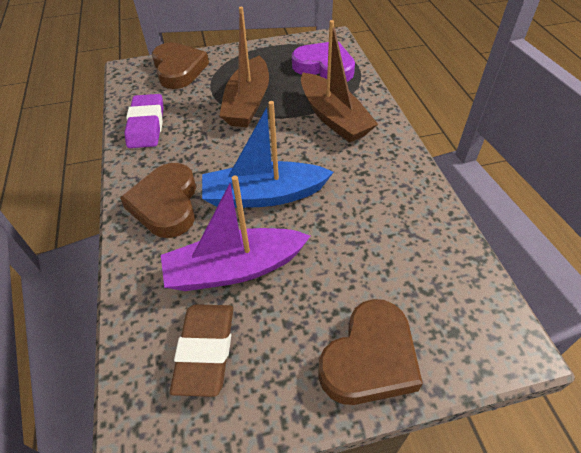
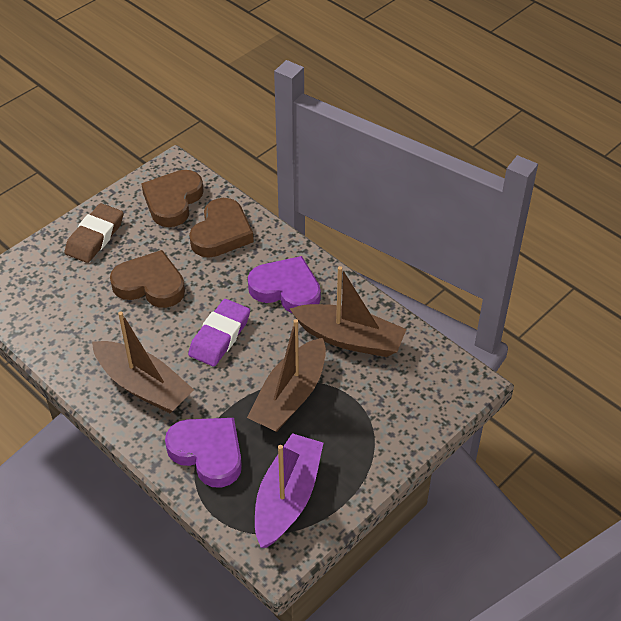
blue boat: [202,101,334,208] = 1 -> none = 0
brown boat: [220,7,269,127] [301,20,378,143] = 2 -> [92,311,194,413] [247,319,326,432] [290,266,406,357] = 3
purple heart: [292,41,355,82] = 1 -> [165,418,242,488] [248,256,321,313] = 2

